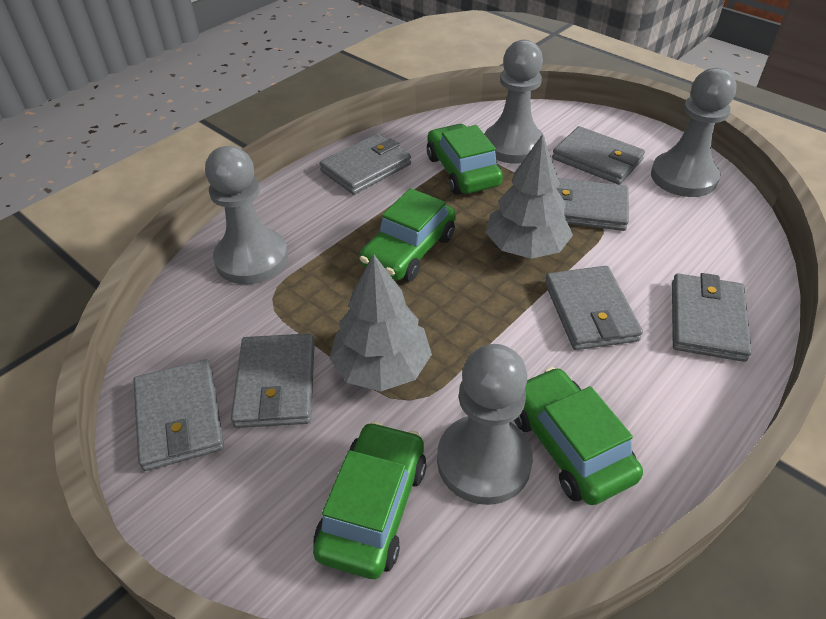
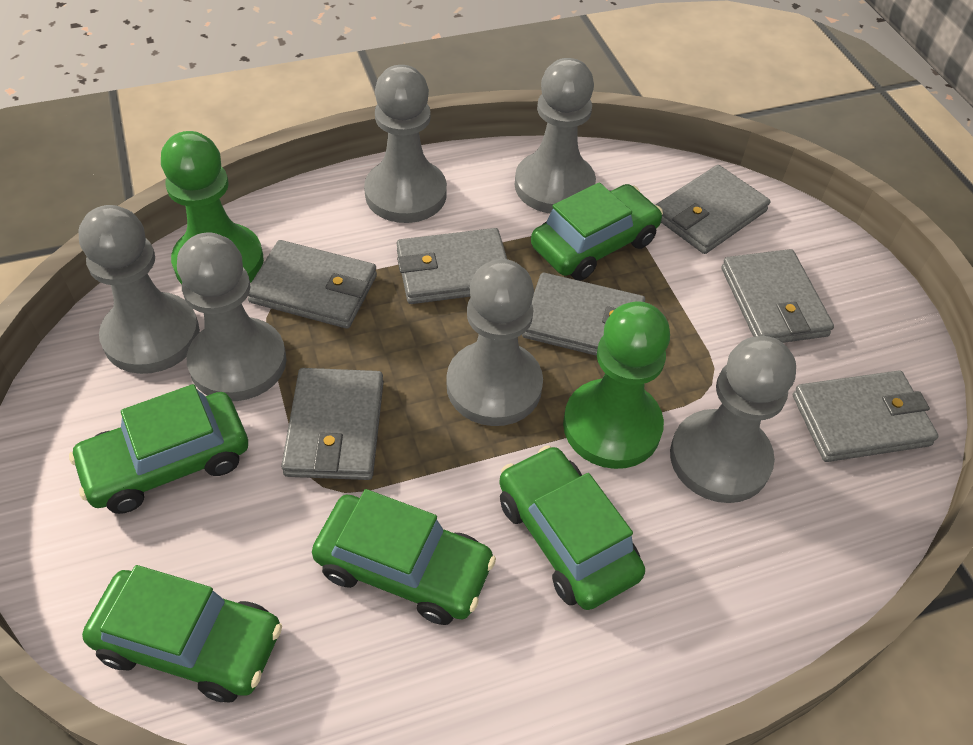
green car: [313,421,426,579] [359,188,456,282] [427,124,503,195] [514,367,643,505] = 4 -> [69,384,248,514] [82,565,282,702] [312,489,496,625] [499,445,645,610] [531,182,663,281] = 5
green pawn: none = 0 -> [161,131,264,284] [563,301,670,469] = 2
grey pawn: [205,146,288,284] [437,344,533,505] [484,40,545,164] [651,68,736,197] = 4 -> [78,205,200,374] [177,232,287,401] [364,65,447,223] [447,259,543,426] [515,58,596,213] [670,336,796,503] = 6
grey tree: [329,254,432,391] [486,134,573,259] = 2 -> none = 0

